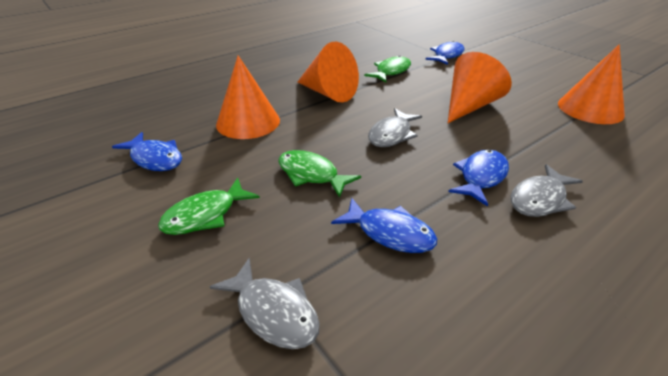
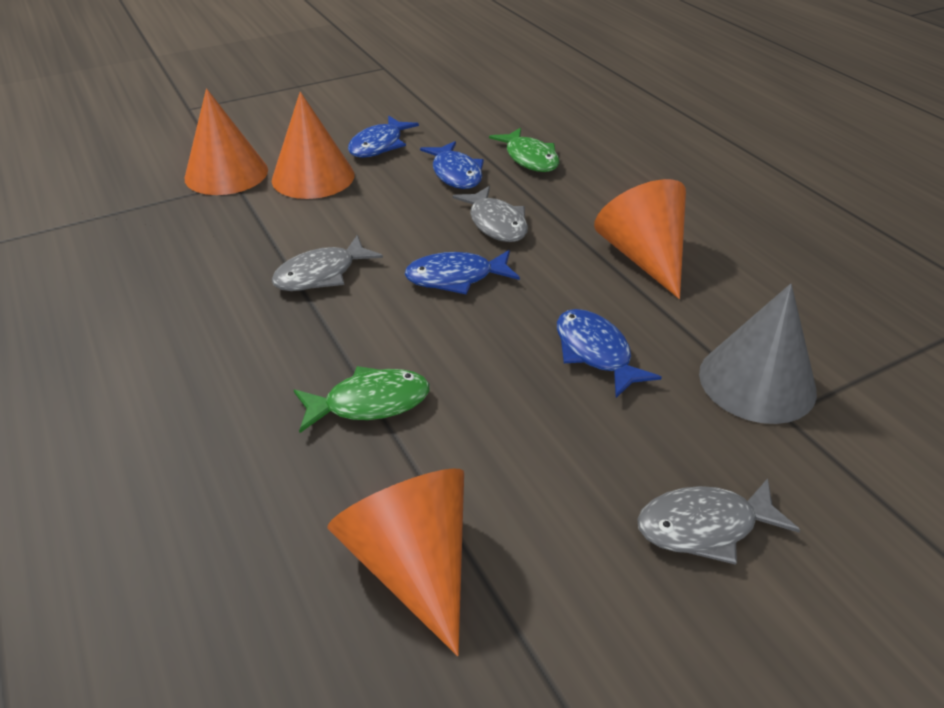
green fish: [158,178,260,235] [278,150,361,198] [364,55,411,82] = 3 -> [294,366,430,433] [489,128,559,172] = 2
grey cone: none = 0 -> [699,283,817,424] = 1

